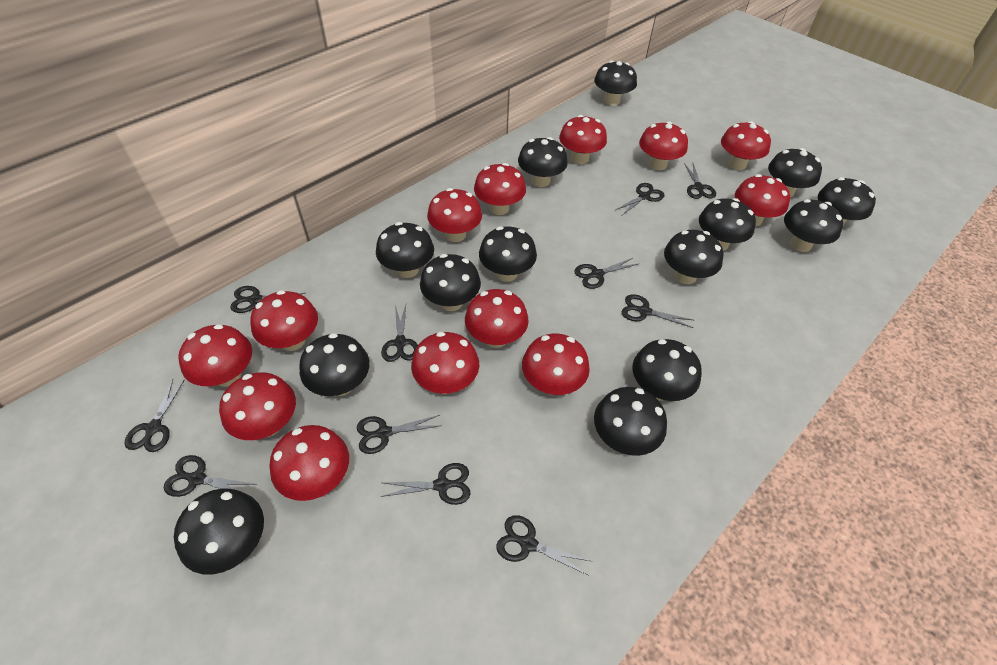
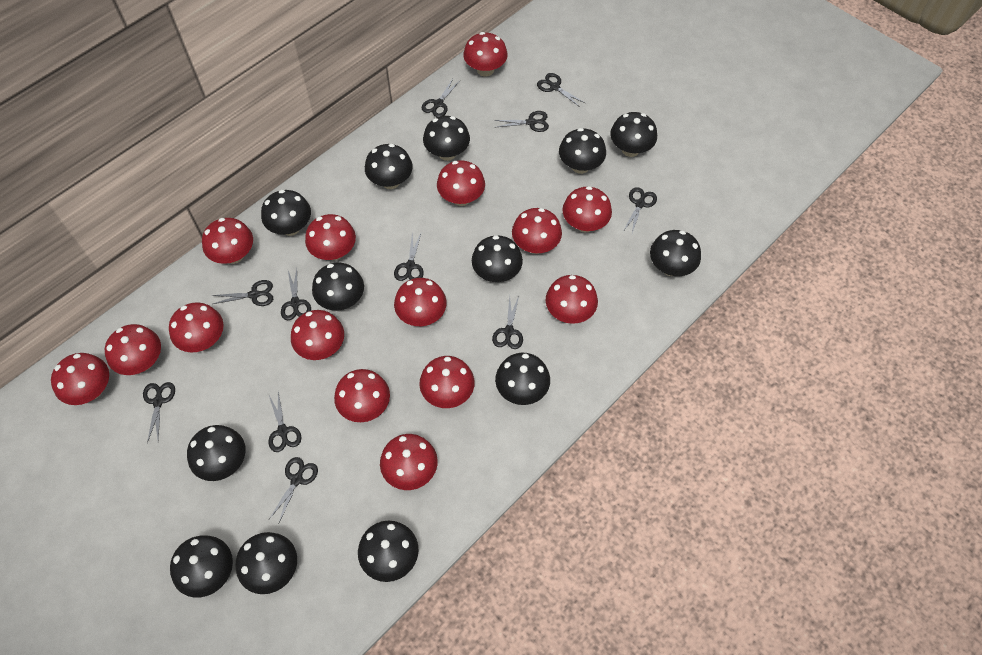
black mushroom: [174,489,264,575] [299,333,370,396] [376,222,434,278] [420,254,481,311] [479,226,537,282] [518,137,568,187] [594,61,637,106] [594,387,667,456] [632,339,702,401] [664,230,723,284] [699,198,756,251] [768,148,822,197] [784,199,843,252] [818,177,876,226] = 14 -> [170,535,233,598] [187,425,246,481] [235,532,297,594] [261,190,311,236] [312,263,364,311] [358,520,419,582] [365,144,413,189] [423,116,470,161] [472,235,523,282] [495,353,550,405] [559,128,606,174] [610,112,657,157] [650,230,701,276] = 13
red mushroom: [178,324,252,387] [219,372,296,440] [251,290,318,351] [269,425,349,501] [411,332,479,394] [427,188,482,242] [465,289,529,348] [474,163,526,215] [522,334,590,395] [559,115,607,164] [639,121,688,170] [721,121,771,170] [735,174,790,226] = 13 -> [51,353,109,405] [105,324,161,375] [169,302,224,352] [202,218,253,264] [291,310,344,360] [305,214,356,260] [334,369,390,422] [380,434,438,490] [394,278,447,326] [419,356,475,408] [437,160,485,206] [463,32,508,77] [512,208,562,254] [545,275,598,324] [562,186,612,232] = 15

